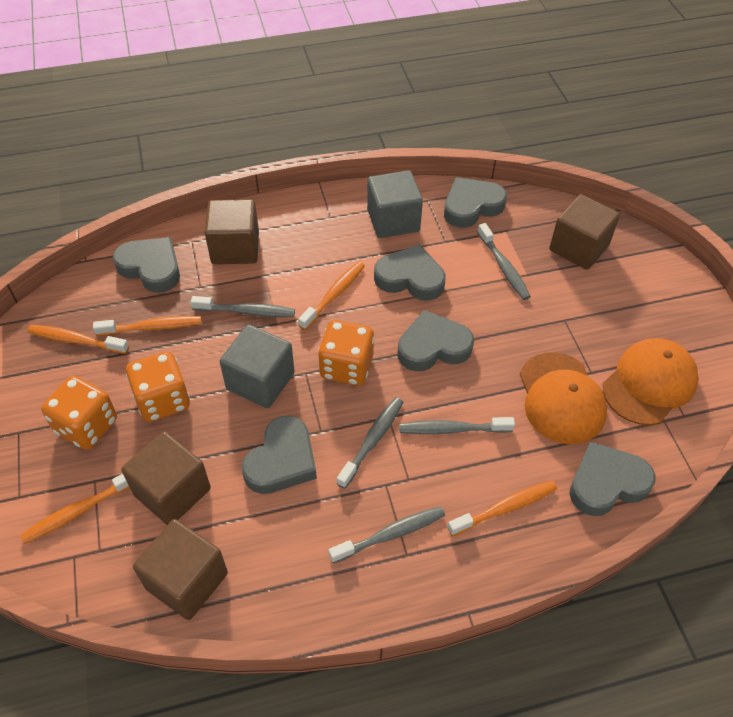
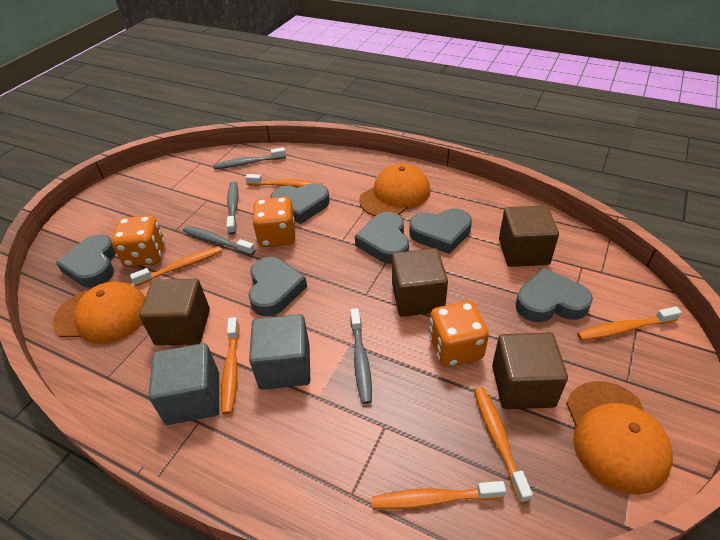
grey toothbrush: [191,296,295,317] [329,506,445,563] [337,397,403,489] [399,417,515,434] [477,223,531,300] = 5 -> [183,226,255,256] [213,147,286,169] [227,182,238,235] [350,308,372,404] = 4
orange cap: [520,352,607,444] [603,338,699,425] = 2 -> [52,282,145,344] [359,163,430,216] [566,381,673,495] = 3
orange toothbrush: [20,474,130,544] [28,325,129,354] [93,316,202,336] [298,262,365,330] [447,480,557,536] = 5 -> [130,246,222,286] [221,317,240,415] [245,174,322,188] [372,481,506,510] [474,386,533,503] [577,307,682,341] = 6

